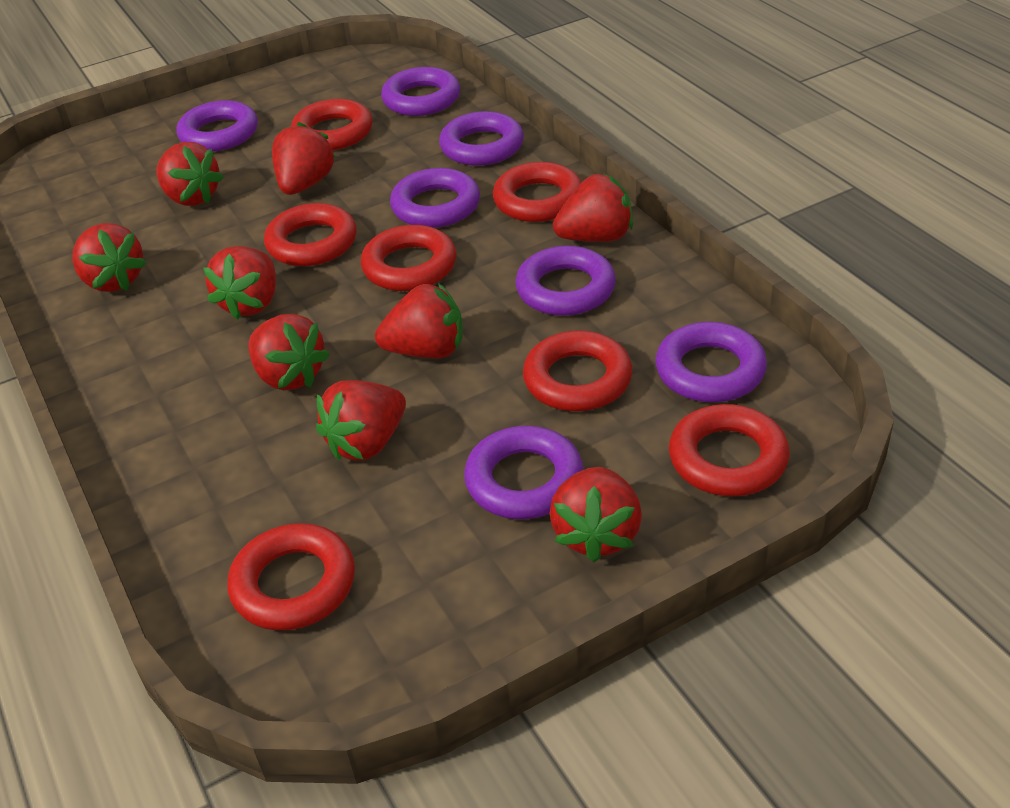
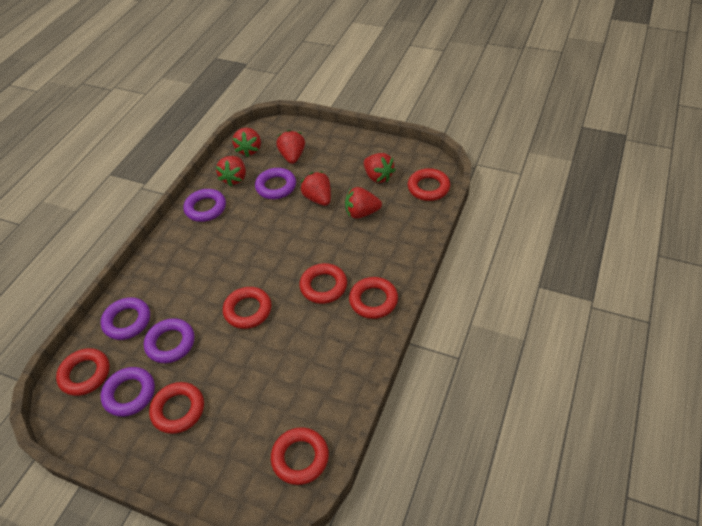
purple ring: [177,100,258,152] [381,67,460,116] [390,168,480,228] [439,111,524,166] [464,426,583,519] [515,246,616,316] [655,322,767,402] = 7 -> [101,297,150,340] [101,367,155,417] [144,318,194,363] [184,189,226,222] [255,168,296,199] = 5
red strawberry: [72,223,147,292] [157,142,224,206] [203,246,276,320] [248,314,330,390] [272,122,336,195] [316,380,406,461] [375,283,463,359] [549,467,642,562] [553,174,633,242] = 9 -> [216,156,246,186] [232,128,261,157] [276,130,305,164] [301,172,331,206] [345,187,382,219] [364,153,396,183] = 6

